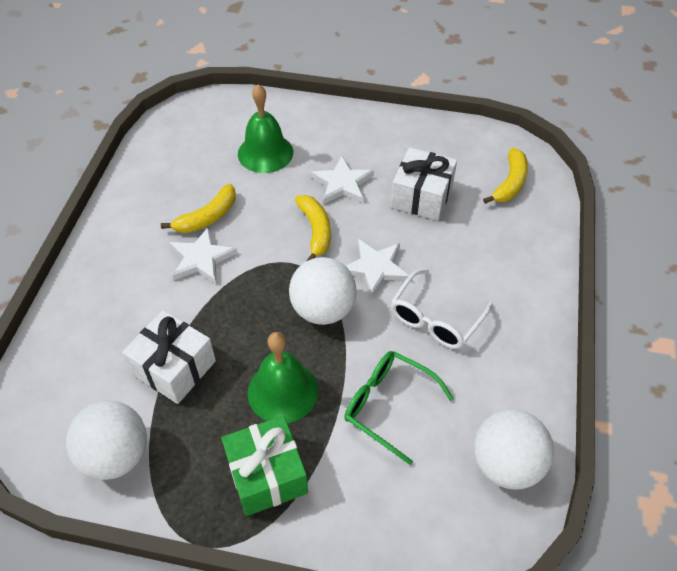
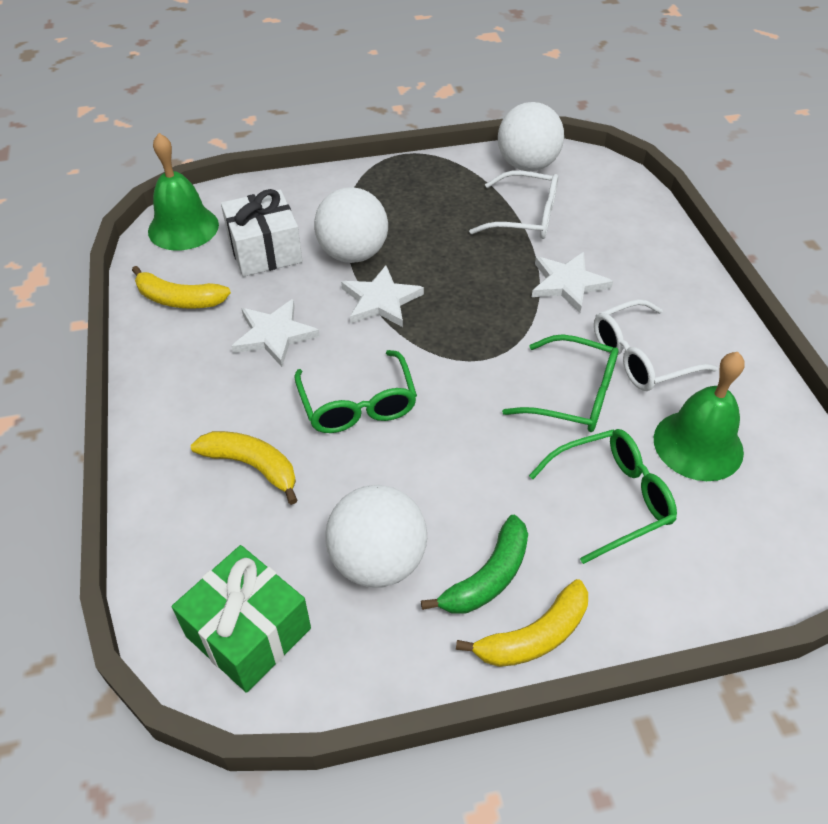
green banana: none = 0 -> [421,515,528,614] = 1
green glasses: [344,351,454,465] = 1 -> [294,350,417,433] [502,334,619,432] [529,429,677,564] = 3
white gift: [122,310,216,404] [391,147,457,221] = 2 -> [221,189,303,277] = 1
white glasses: [391,269,493,349] = 1 -> [469,171,558,239] [594,299,718,391] = 2

